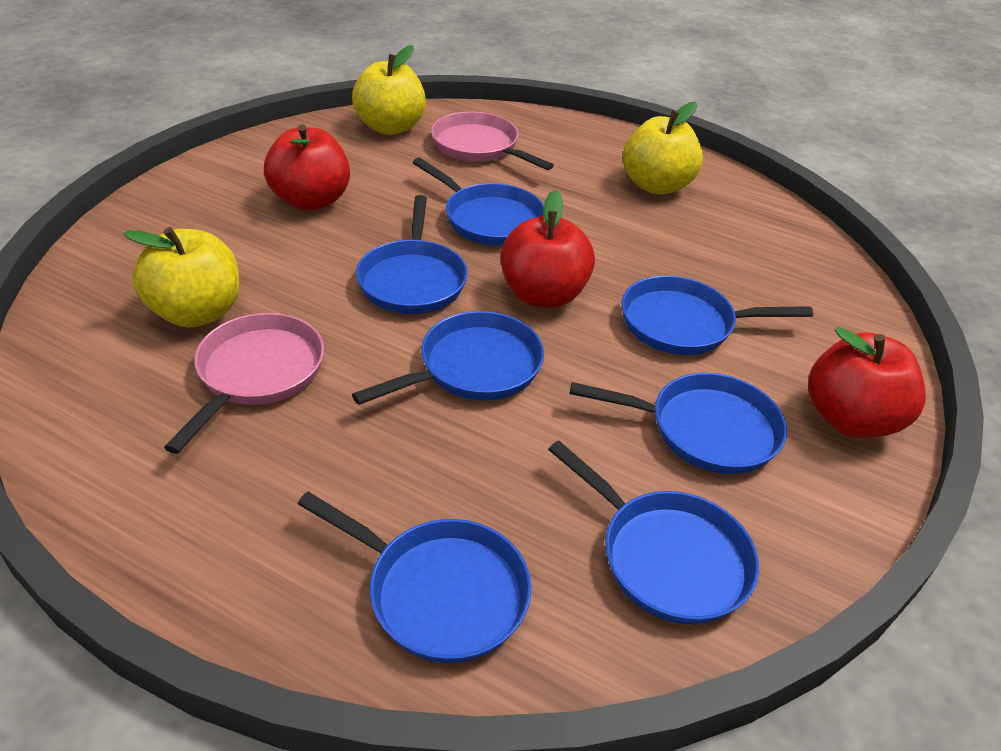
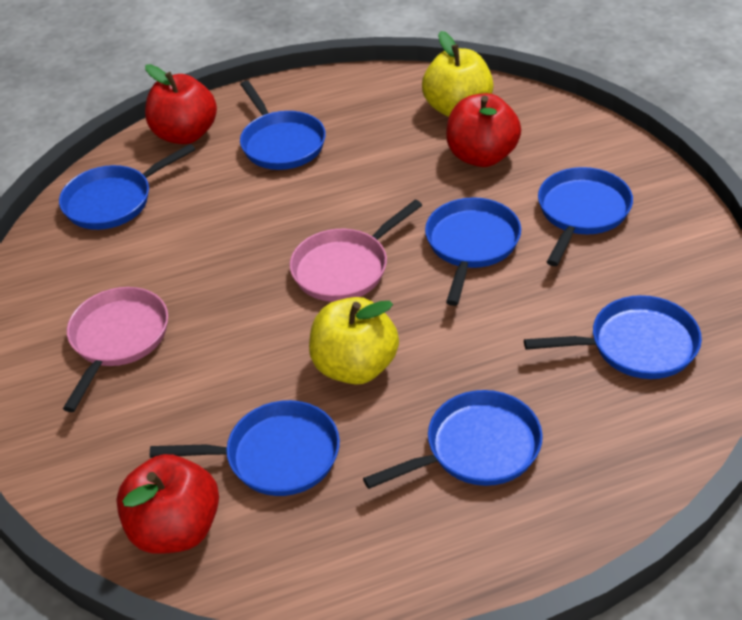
yellow apple: [123,227,240,328] [352,45,426,135] [623,102,703,195] = 3 -> [309,297,399,384] [422,31,494,117] = 2

